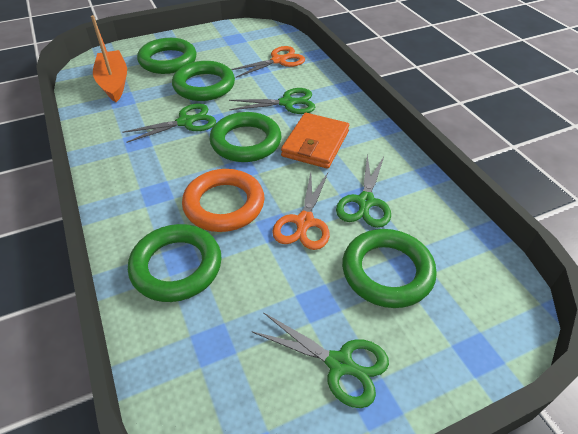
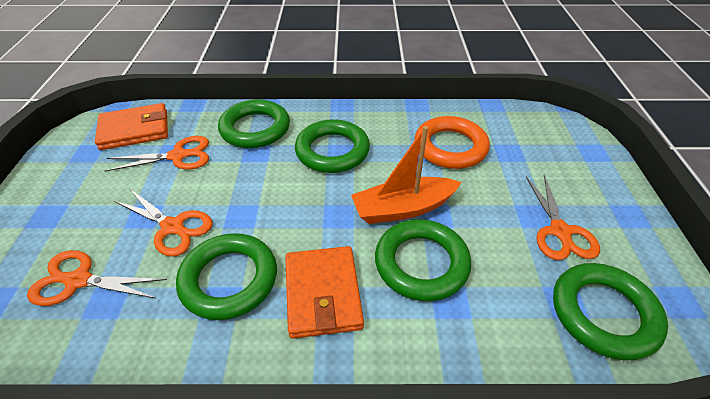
green scissors: [122,103,216,143] [229,88,315,114] [251,312,389,408] [336,155,391,228] = 4 -> none = 0
orange scissors: [231,46,305,78] [272,172,330,250] = 2 -> [27,250,167,306] [105,136,209,172] [113,188,213,257] [525,175,600,260] = 4
orange wallet: [281,113,349,169] = 1 -> [95,103,168,150] [285,246,364,339] = 2

